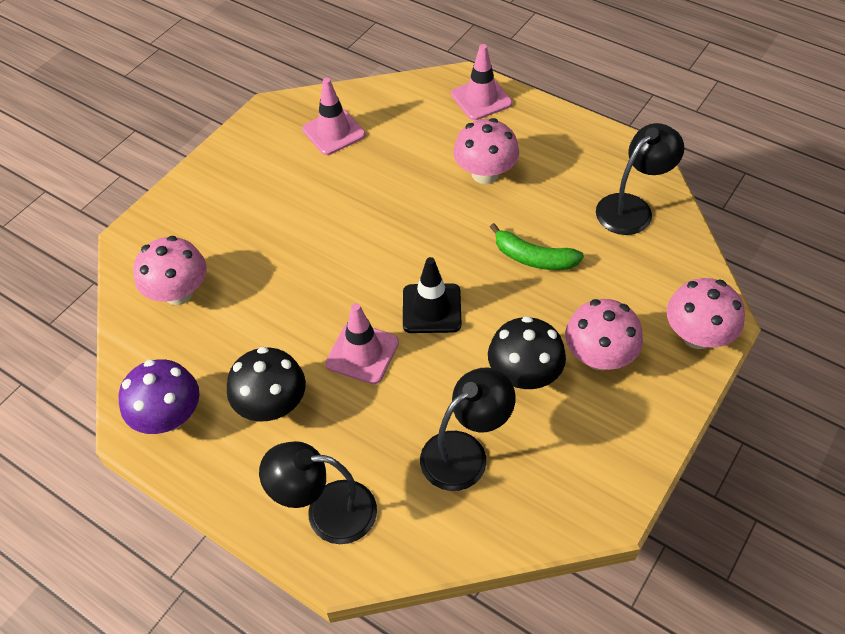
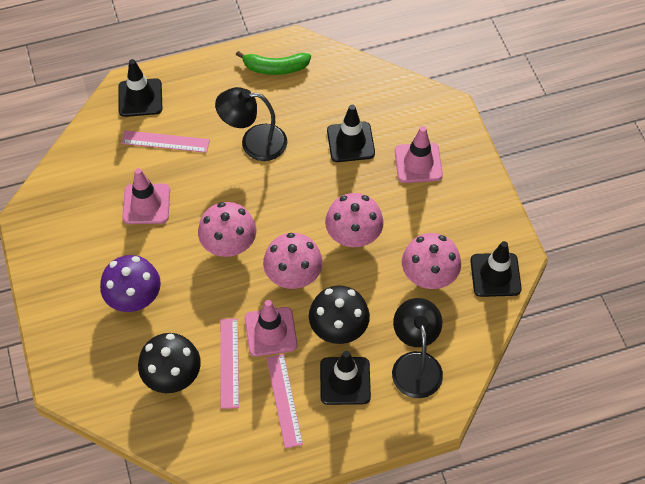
black lamp: [259,441,377,544] [420,368,516,491] [596,123,684,235] = 3 -> [215,87,287,161] [392,298,443,398] = 2
black traffic cone: [403,257,461,333] = 1 -> [118,59,162,117] [320,351,371,405] [327,105,375,162] [470,241,522,297] = 4
pink ruler: none = 0 -> [121,130,210,153] [220,318,239,409] [266,354,303,448] = 3

